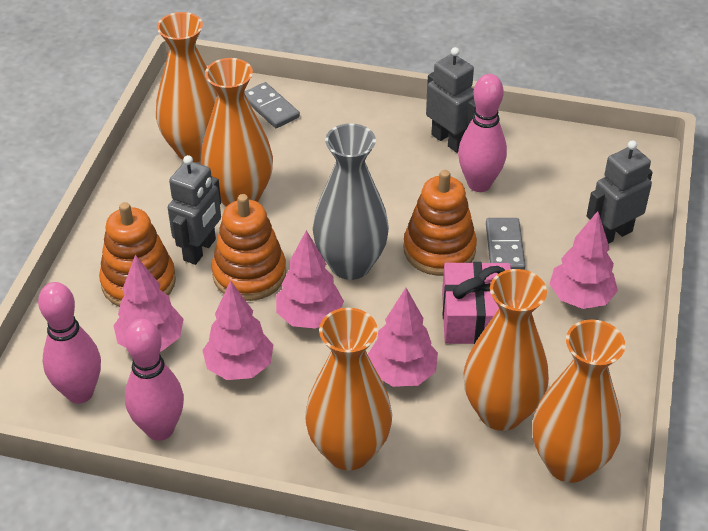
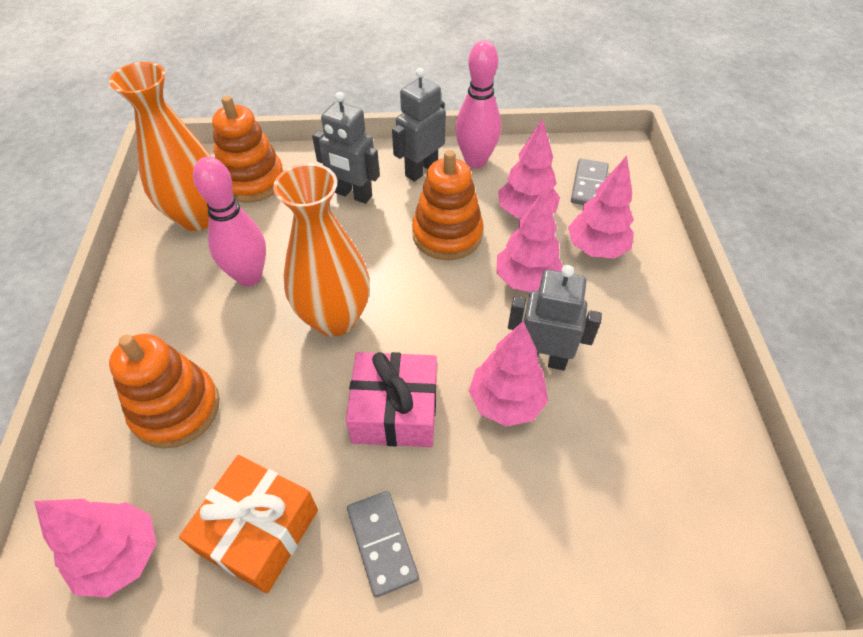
grey vase: [313,123,389,280] = 1 -> none = 0
orange gift: none = 0 -> [179,455,318,594] = 1
orange vase: [156,12,217,162] [201,58,273,207] [305,308,392,470] [463,269,549,431] [533,319,625,483] = 5 -> [109,62,211,231] [273,163,370,337] = 2
pink bowling pin: [38,282,101,404] [125,319,184,441] [458,74,507,192] = 3 -> [193,157,266,287] [455,40,501,168] = 2

